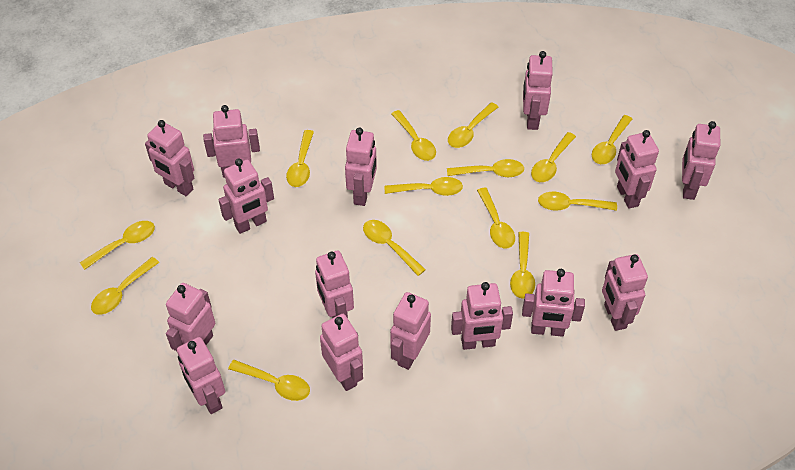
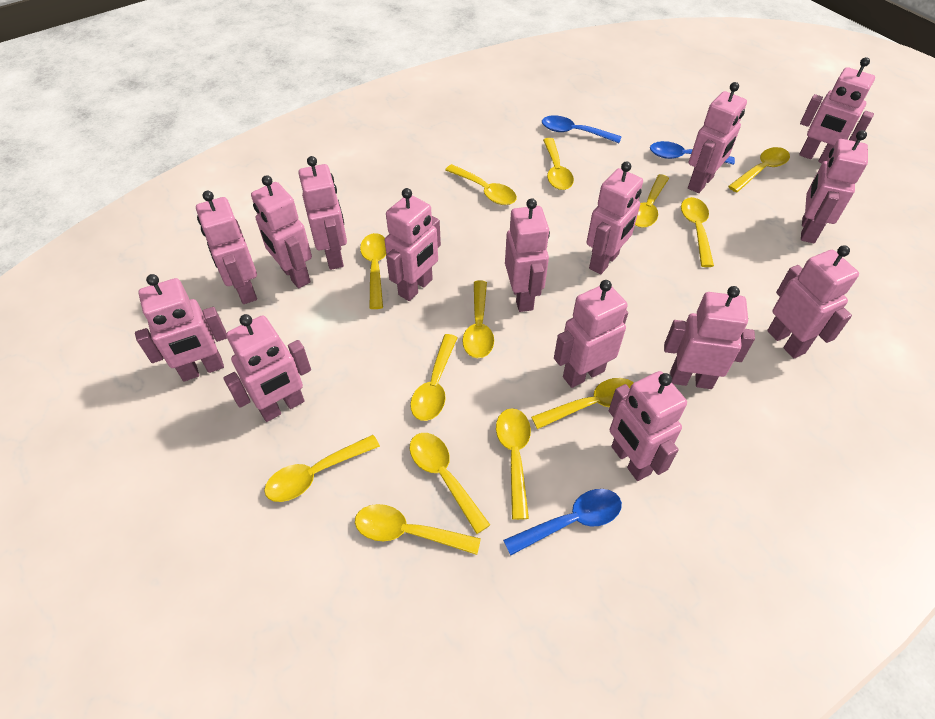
blue spoon: none = 0 -> [503,489,622,555] [542,115,622,143] [650,141,735,165] = 3
yellow spoon: [80,221,155,270] [91,257,159,315] [228,360,310,401] [286,130,314,187] [363,220,426,276] [385,177,463,196] [392,110,436,161] [447,159,524,177] [448,102,498,148] [477,187,515,249] [510,232,535,299] [531,132,576,182] [538,192,617,211] [592,115,632,164] = 14 -> [264,435,380,502] [355,504,481,555] [360,233,386,309] [409,433,490,534] [410,334,458,421] [445,164,517,205] [462,280,494,358] [496,408,531,520] [531,378,633,429] [543,138,574,190] [635,174,669,228] [681,197,714,267] [728,147,790,193] = 13

